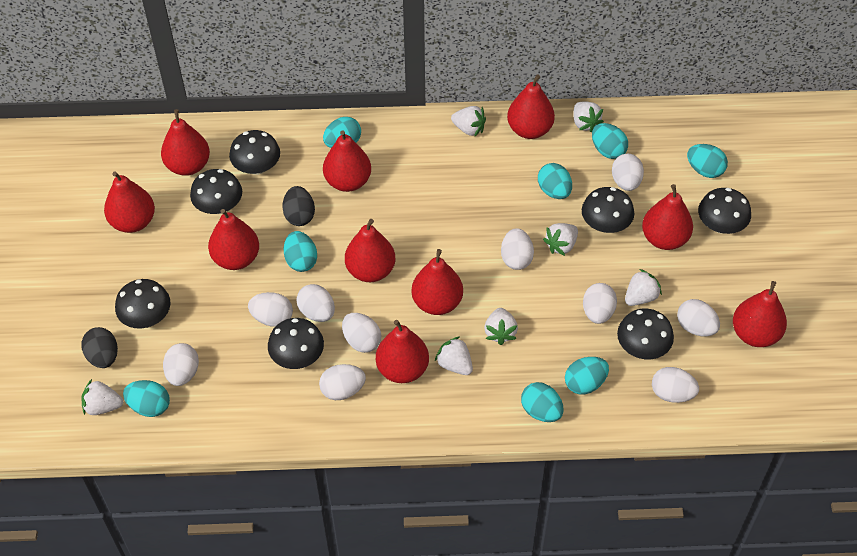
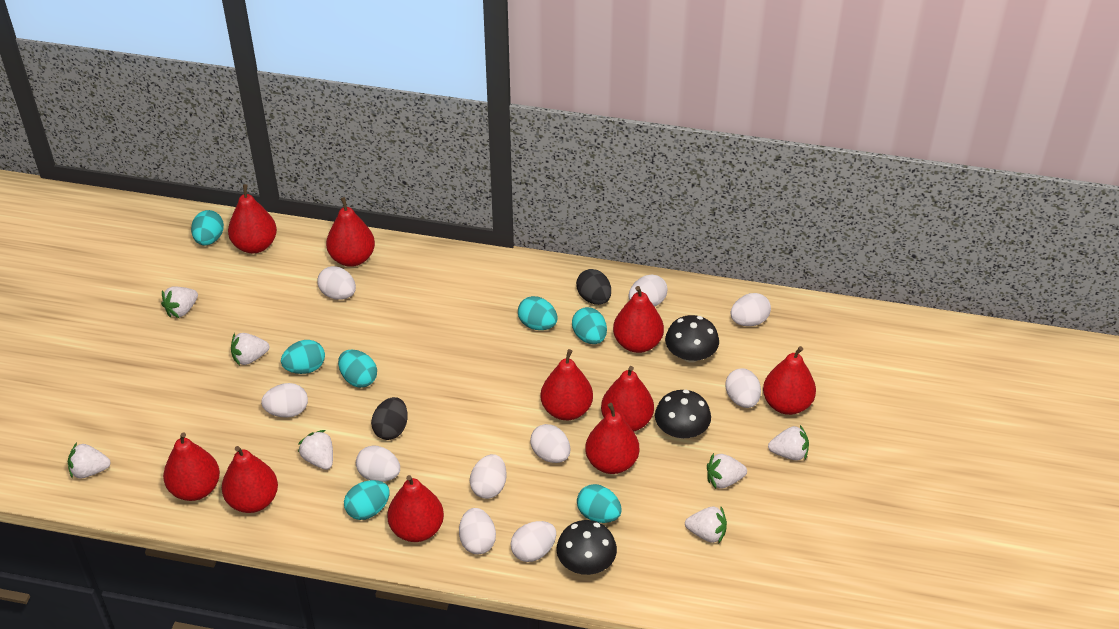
black mushroom: [115,279,171,329] [190,169,242,214] [229,130,280,175] [268,318,324,369] [582,187,634,233] [617,309,674,359] [698,188,751,234] = 7 -> [556,520,617,575] [655,390,711,439] [665,315,719,363] = 3
turquoise egg: [123,380,170,417] [284,231,317,272] [323,117,361,148] [521,382,564,422] [538,163,572,199] [565,357,609,394] [592,123,628,159] [687,144,728,178] = 8 -> [191,210,224,245] [281,340,325,374] [338,350,377,388] [344,480,390,520] [518,296,558,330] [572,307,607,344] [577,484,622,523] = 7

